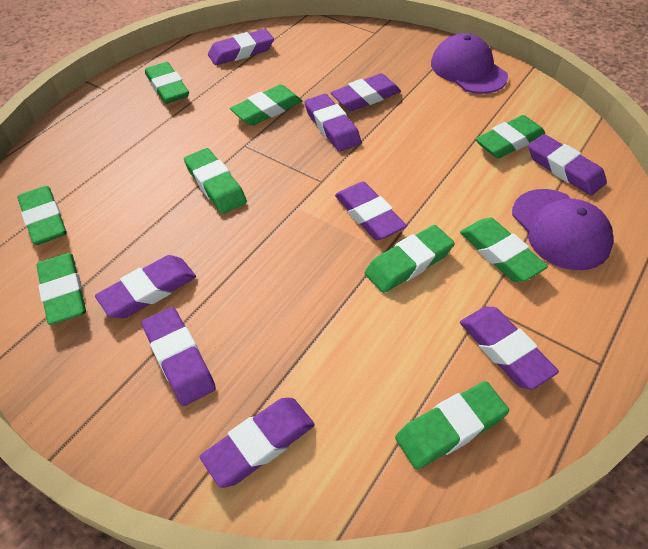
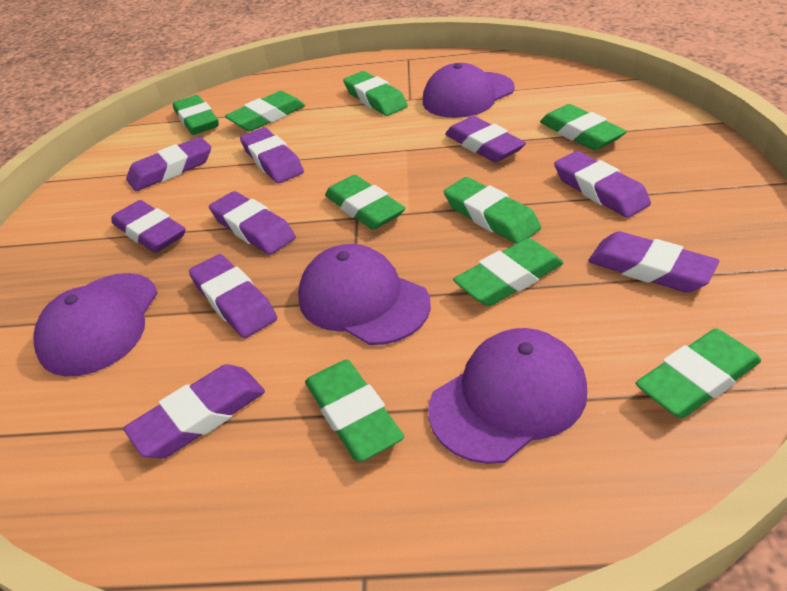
purple cap: [431,33,508,94] [512,189,614,270] = 2 -> [34,273,158,377] [298,244,431,345] [423,63,515,118] [428,328,587,464] = 4

